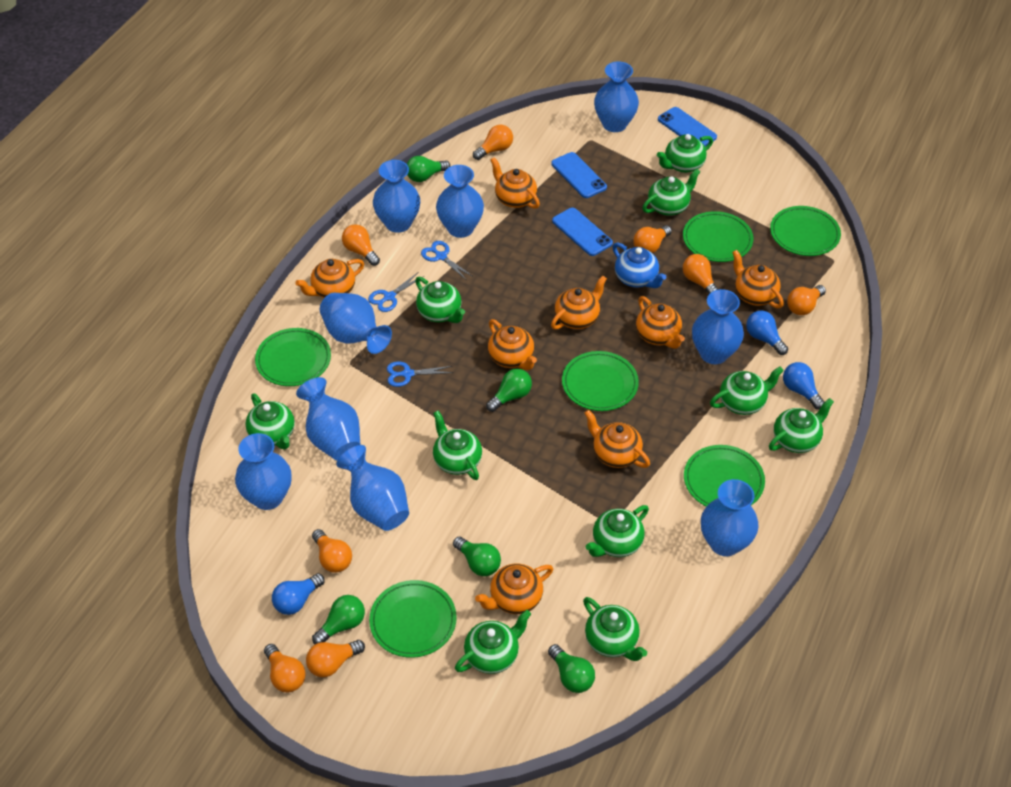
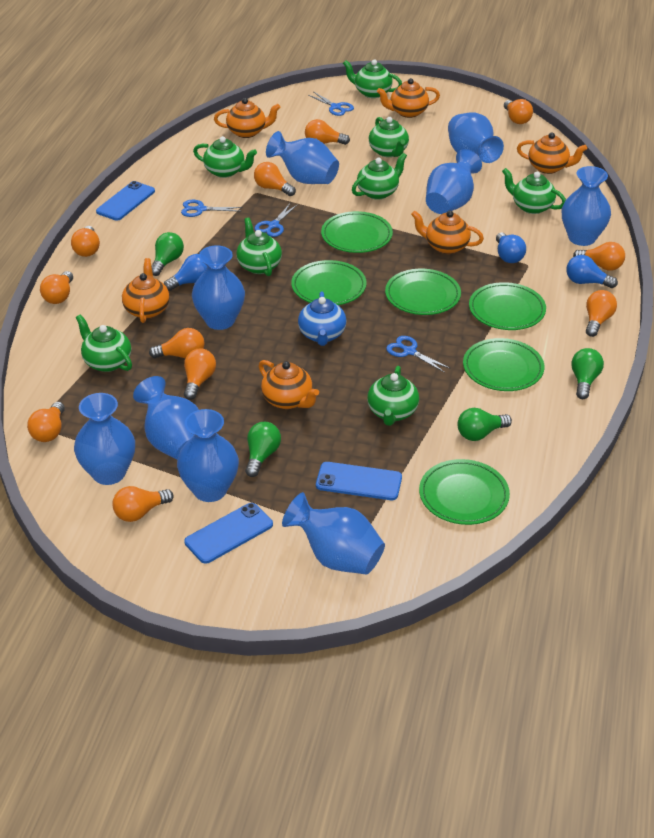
blue scissors: [368,273,424,312] [387,361,453,387] [421,241,472,279] = 3 -> [181,200,242,217] [254,204,298,237] [308,92,354,116] [386,336,451,373] = 4
green light bulb: [312,595,365,644] [407,156,450,182] [453,536,501,576] [486,369,532,412] [548,644,595,693] = 5 -> [151,232,184,276] [245,422,281,477] [457,408,512,441] [571,348,604,399] = 4
green teapot: [246,393,295,449] [415,277,465,323] [433,411,482,480] [455,610,531,674] [583,597,647,661] [586,505,649,557] [642,169,700,216] [657,134,713,173] [710,367,784,415] [769,398,834,453] = 10 -> [76,314,132,372] [193,136,257,178] [236,218,282,276] [343,59,402,98] [352,153,407,200] [367,366,419,426] [369,117,409,157] [502,168,566,214] = 8
orange light bulb: [264,644,305,692] [306,640,365,677] [312,529,352,573] [342,224,380,266] [473,125,513,160] [633,225,672,253] [683,254,718,295] [787,285,826,315] = 8 -> [27,402,65,442] [40,271,73,304] [71,226,100,257] [112,486,174,522] [149,328,205,358] [184,349,216,400] [254,162,296,196] [305,119,350,145] [504,99,533,124] [573,242,625,270] [586,290,617,337] = 11
orange teapot: [296,259,364,298] [475,564,553,614] [488,319,537,370] [490,157,540,209] [551,275,607,330] [584,410,650,468] [636,296,685,349] [732,250,784,308] = 8 -> [122,258,169,323] [214,98,280,138] [259,360,319,409] [377,78,440,118] [411,210,484,254] [517,133,587,174] = 6

